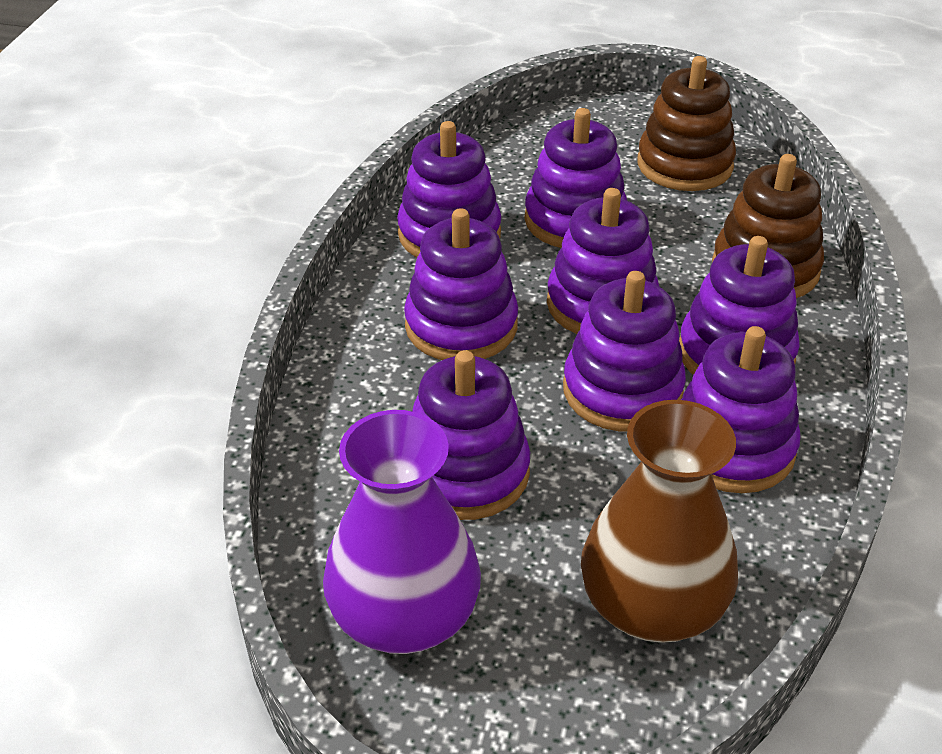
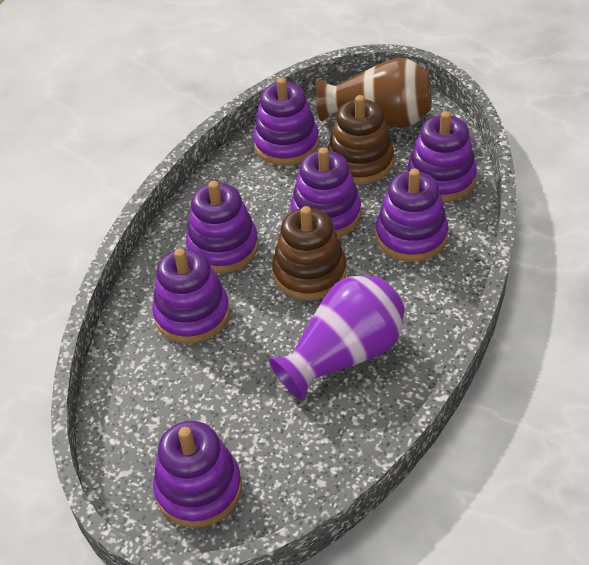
purple stacking toy: [397,121,501,257] [404,208,518,360] [412,350,530,520] [525,108,627,248] [547,188,659,334] [563,271,686,432] [679,236,800,375] [681,326,801,493] = 8 -> [152,248,230,343] [153,421,242,528] [186,181,259,273] [253,78,319,166] [290,147,361,237] [376,169,448,262] [407,111,477,202] = 7

